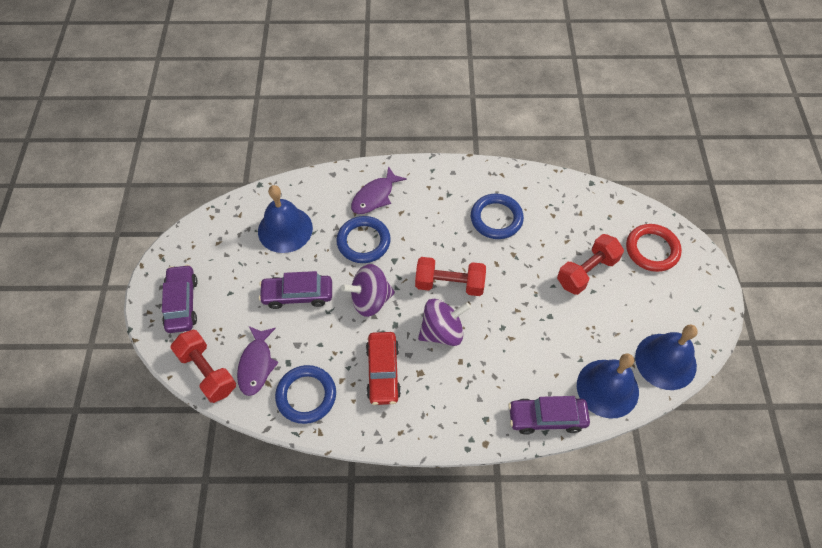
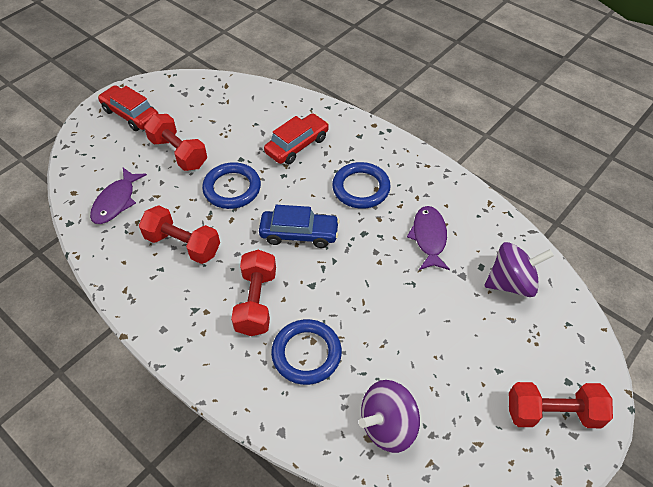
blue bell: [258,185,313,253] [577,353,639,419] [635,325,698,390] = 3 -> none = 0
blue car: none = 0 -> [259,205,340,248] = 1
purple car: [162,264,198,333] [259,271,332,309] [508,396,590,435] = 3 -> none = 0
red car: [366,332,401,405] = 1 -> [98,85,159,131] [264,113,329,164] = 2
red dumbbell: [170,330,236,403] [415,257,486,296] [557,234,624,295] = 3 -> [139,205,220,264] [144,114,207,171] [231,250,276,336] [509,382,613,428] = 4
red ring: [626,224,682,272] = 1 -> none = 0

